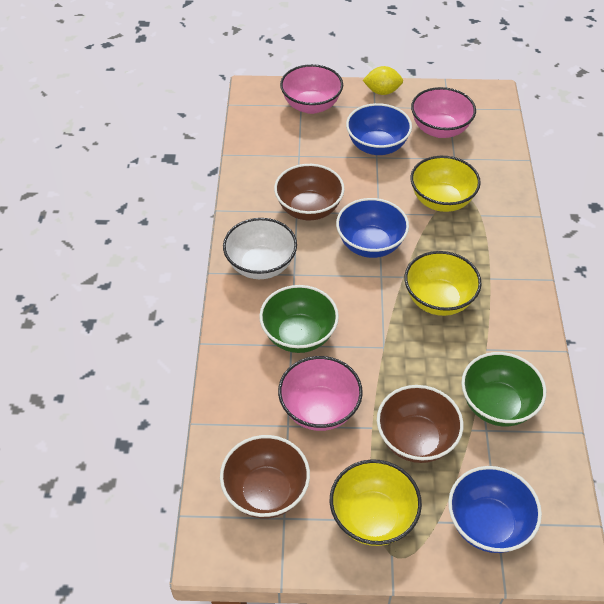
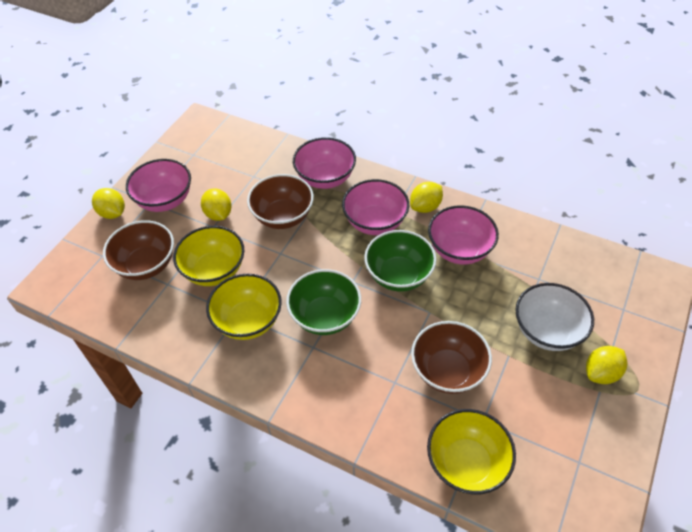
blue bowl: [336,198,409,258] [346,103,412,155] [448,466,542,553] = 3 -> none = 0
pink bowl: [278,356,363,431] [280,64,343,114] [411,87,476,138] = 3 -> [126,159,191,212] [293,137,356,189] [342,179,409,235] [428,205,499,265] = 4
yellow lemon: [363,66,403,95] = 1 -> [92,188,125,219] [201,189,232,221] [410,182,443,213] [586,346,627,384] = 4

